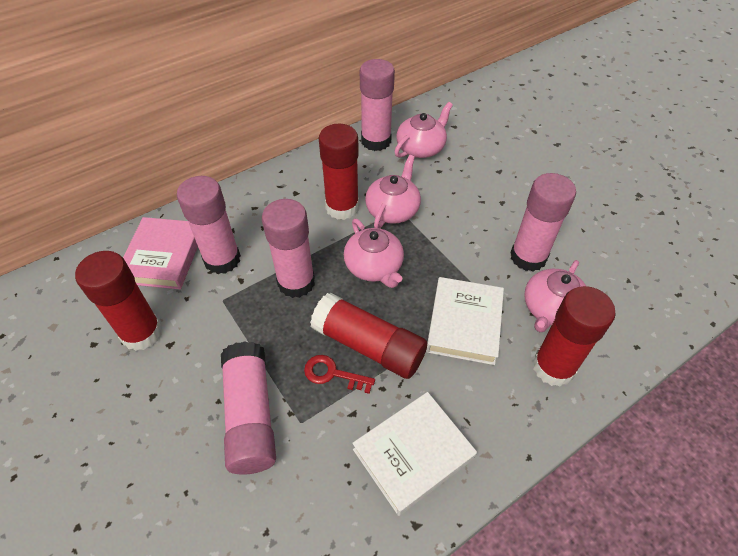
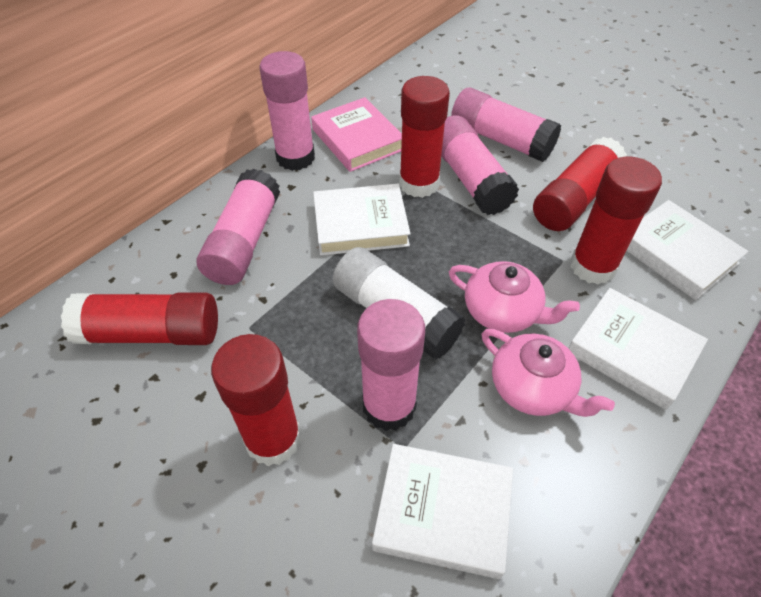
pink teapot: [344,219,404,288] [365,155,421,228] [395,102,453,158] [524,260,586,332] = 4 -> [449,261,580,333] [482,329,615,417] = 2
red glue stick: [75,251,162,351] [310,293,427,379] [319,124,359,220] [533,286,616,387] = 4 -> [61,292,218,345] [211,334,301,466] [399,76,450,198] [533,137,627,231] [570,157,662,284] = 5
red key: [304,355,375,394] = 1 -> none = 0
white book: [352,392,477,516] [426,277,504,365] = 2 -> [313,184,411,256] [372,444,513,579] [569,288,708,410] [626,200,748,300] = 4
white glue stick: none = 0 -> [333,247,466,360] = 1

